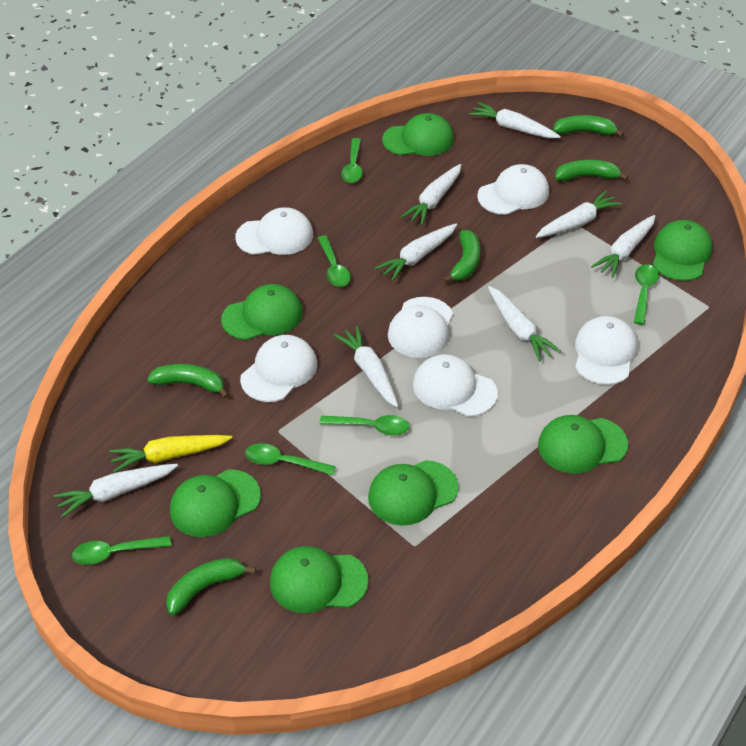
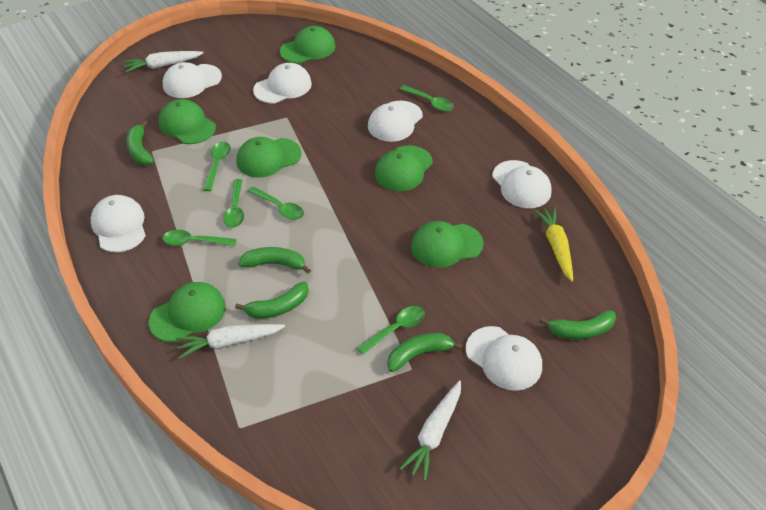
green cap: [170,470,261,537] [221,284,303,340] [270,546,369,613] [368,460,459,526] [382,113,454,156] [538,415,628,474] [653,220,713,281] = 7 -> [149,282,226,342] [159,99,216,144] [237,137,301,178] [280,26,336,64] [375,145,433,191] [411,221,483,268] = 6
white carrot: [54,464,178,518] [334,326,398,407] [375,224,457,281] [401,164,461,225] [469,102,561,138] [488,286,561,361] [536,191,622,238] [591,215,655,278] = 8 -> [123,51,204,73] [176,324,285,359] [399,380,461,481] = 3

